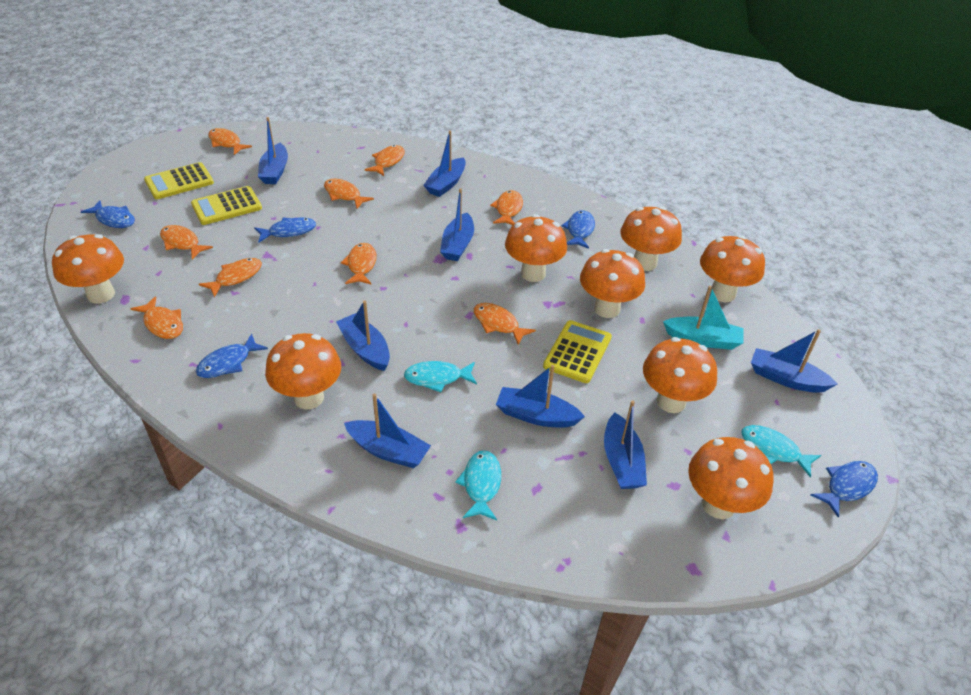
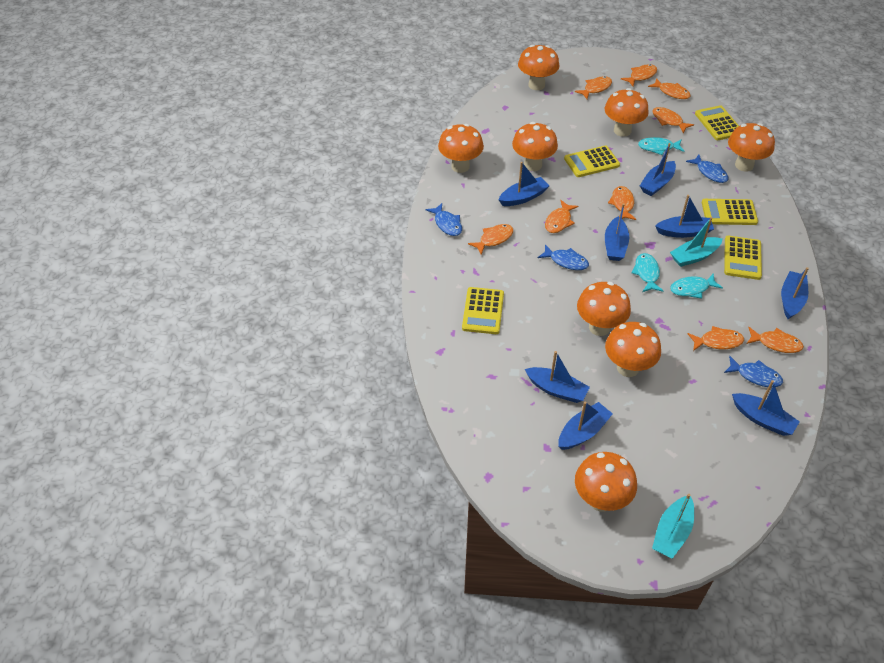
blue fish: [81,200,135,228] [195,333,268,378] [254,218,316,243] [561,211,595,249] [811,461,878,518] = 5 -> [425,203,462,236] [538,244,589,270] [686,155,729,183] [724,356,783,387] = 4
turquoise boat: [663,285,743,350] = 1 -> [652,494,694,559] [670,217,723,267] = 2
yellow calculator: [144,162,214,199] [191,186,262,225] [543,320,612,383] = 3 -> [462,287,504,334] [564,145,620,177] [695,105,739,140] [702,199,758,225] [724,236,762,280] = 5

